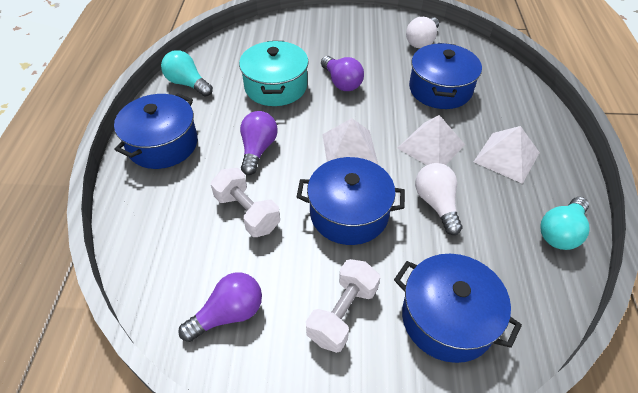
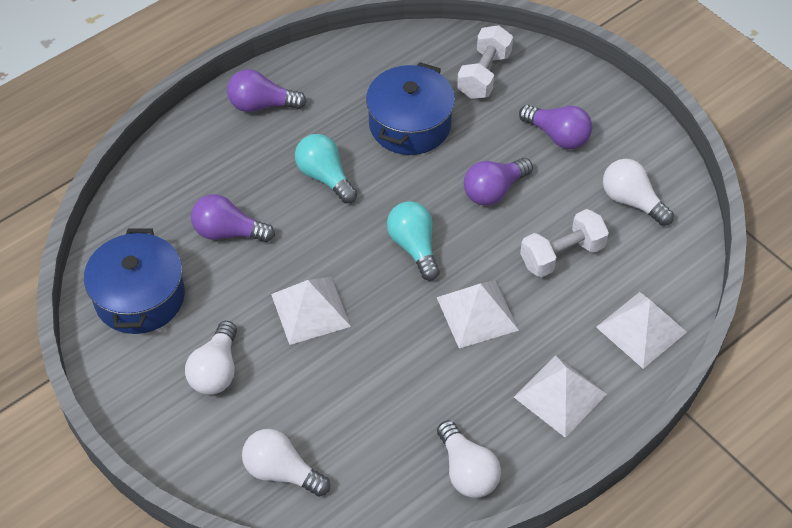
blue pot: [114,93,198,169] [297,157,405,245] [394,254,522,363] [409,43,482,109] = 4 -> [84,228,185,334] [366,62,455,155] = 2
purple light bulb: [178,272,262,342] [240,111,278,175] [321,56,364,91] = 3 -> [191,194,275,242] [227,69,307,112] [464,158,533,205] [519,105,592,149] = 4
turquoise pot: [239,41,309,106] = 1 -> none = 0
white light bulb: [406,17,439,48] [415,163,463,235] = 2 -> [185,321,237,395] [242,429,330,497] [437,420,501,498] [603,159,674,226] = 4
white pyramid: [322,118,378,164] [397,115,465,165] [474,126,540,184] = 3 -> [271,277,351,345] [437,280,519,348] [514,355,607,438] [596,292,687,369] = 4

